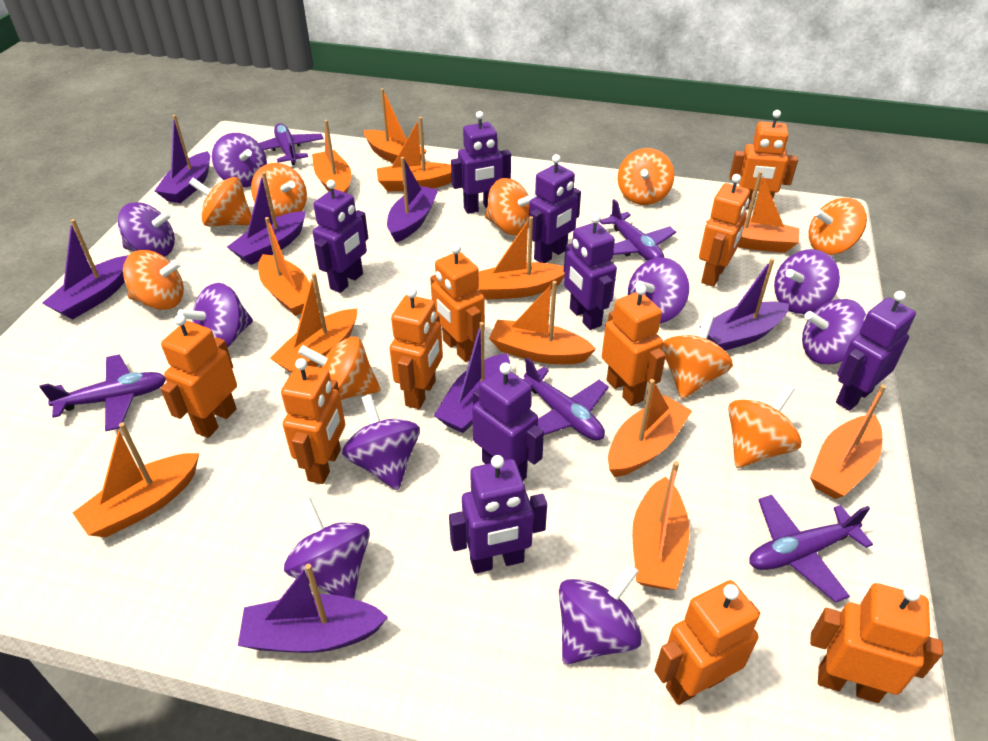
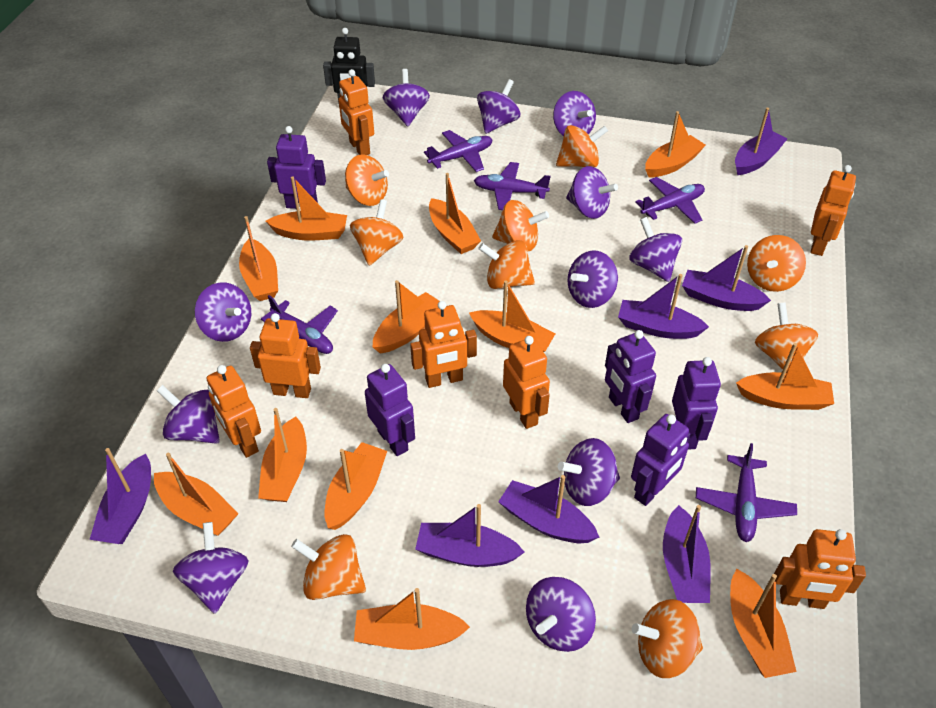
black robot: none = 0 -> [323,28,375,103] = 1
orange robot: [160,314,237,438] [281,358,345,484] [389,287,443,409] [430,244,485,362] [602,284,666,406] [654,580,760,705] [699,174,750,287] [729,110,798,209] [810,583,943,703] = 9 -> [206,365,261,458] [250,313,321,398] [338,69,374,155] [410,301,477,388] [503,336,550,429] [774,529,866,609] [810,165,856,256] = 7
purple robot: [313,180,368,293] [449,455,547,574] [451,111,511,214] [472,363,544,480] [528,154,581,263] [564,214,617,330] [836,291,916,411] = 7 -> [267,126,326,209] [365,364,415,456] [605,330,656,423] [631,414,691,506] [672,357,721,450] = 5
purple spinning top: [118,202,175,257] [177,283,253,348] [212,133,267,187] [284,498,370,599] [342,394,420,491] [559,563,642,665] [628,257,689,323] [774,249,840,314] [802,299,866,365] = 9 -> [157,385,220,444] [173,522,249,614] [195,283,251,342] [383,69,430,126] [477,79,520,134] [526,577,596,652] [553,91,596,136] [558,438,620,506] [566,166,618,219] [568,251,618,308] [629,217,682,282] = 11

